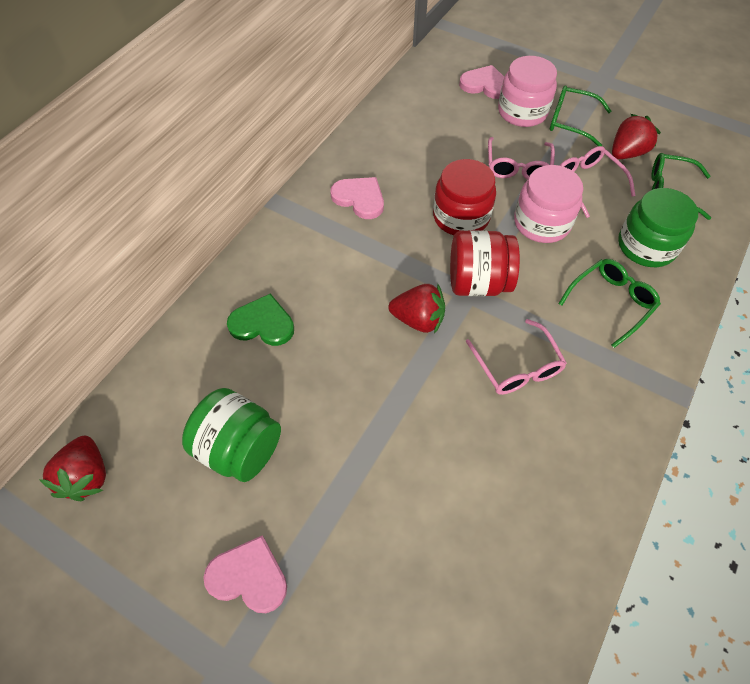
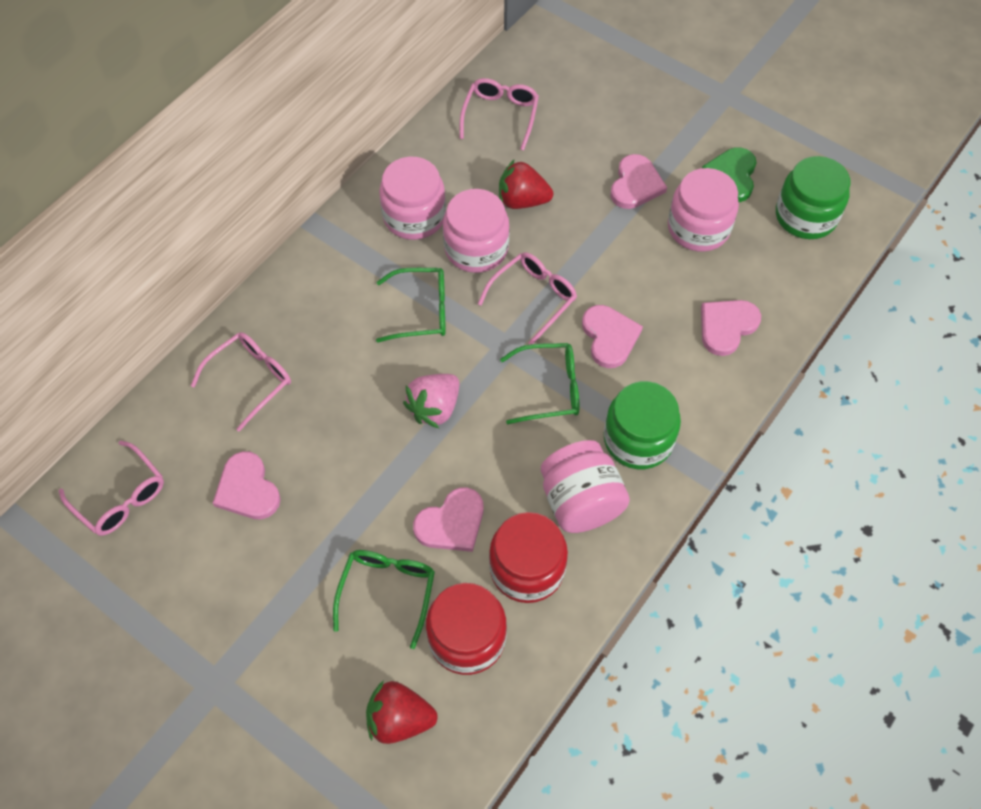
pink glasses: [466,319,567,395] [488,137,555,180] [559,146,635,218] = 3 -> [59,440,164,536] [191,332,291,432] [460,78,539,151] [478,252,577,345] = 4
pink heart: [203,535,287,613] [330,177,384,219] [459,65,504,99] = 3 -> [213,451,281,519] [413,488,484,552] [582,305,643,368] [610,154,667,209] [701,300,761,356] = 5
pink jar: [498,56,557,127] [514,165,583,243] = 2 -> [379,157,446,240] [443,189,509,273] [541,440,630,533] [668,168,739,252] = 4
pink strawberry: none = 0 -> [403,374,459,428] = 1
red strawberry: [40,436,106,501] [388,283,445,334] [612,114,661,159] = 3 -> [366,680,438,744] [499,159,553,209] = 2

